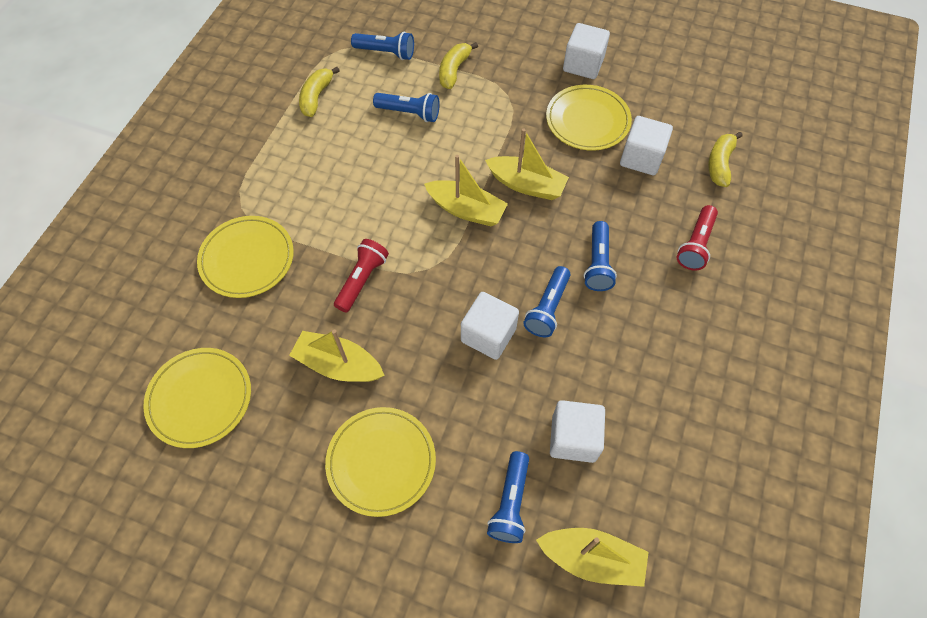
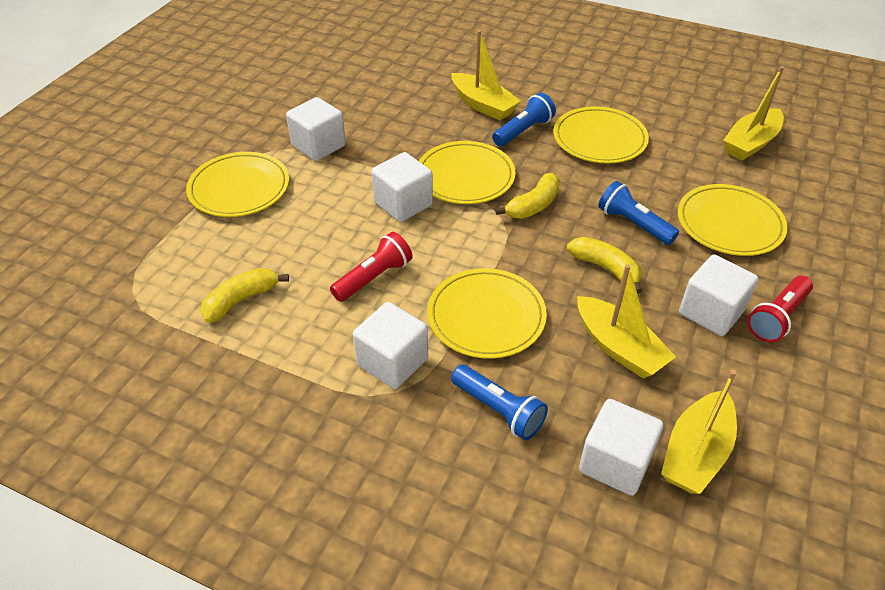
blue flashlight: [351,32,414,60] [373,93,440,122] [487,451,529,543] [523,266,571,337] [584,221,617,291] = 5 -> [451,365,548,440] [492,93,556,146] [598,181,679,245] = 3
white cube: [461,292,519,360] [550,400,605,463] [563,23,610,79] [620,116,673,175] = 4 -> [286,97,346,161] [353,302,428,389] [371,152,433,222] [579,399,664,496] [679,254,758,336] = 5
yellow plate: [143,348,251,448] [197,216,294,298] [325,407,436,517] [546,85,632,151] = 4 -> [186,152,289,217] [419,141,516,204] [427,268,547,359] [553,106,649,164] [678,184,788,256] = 5

